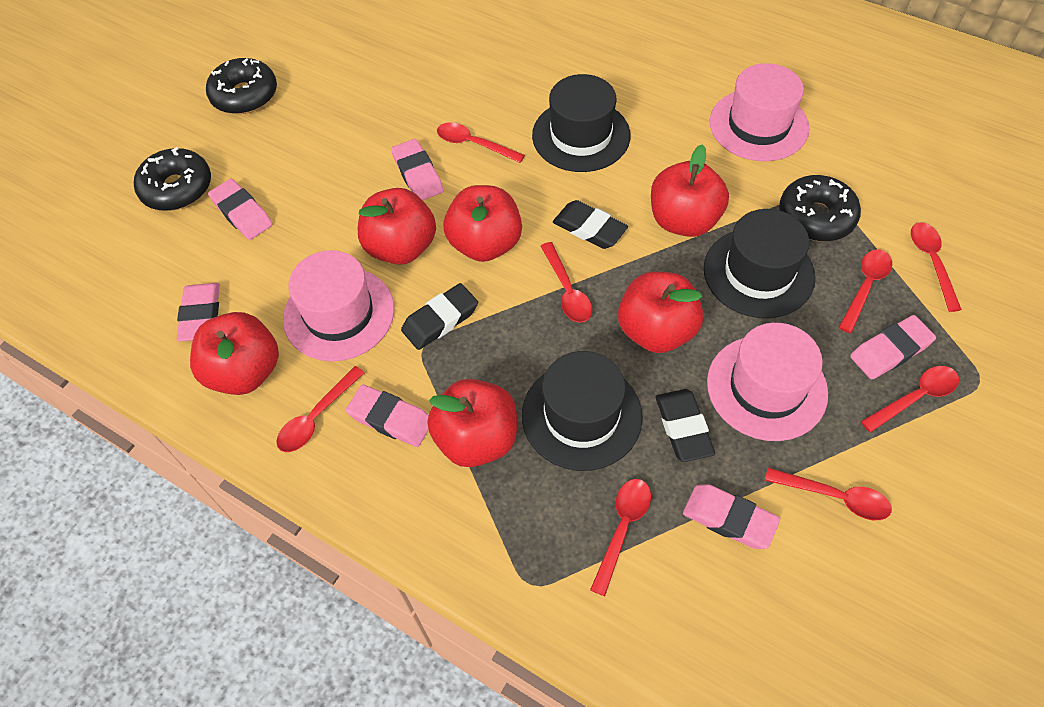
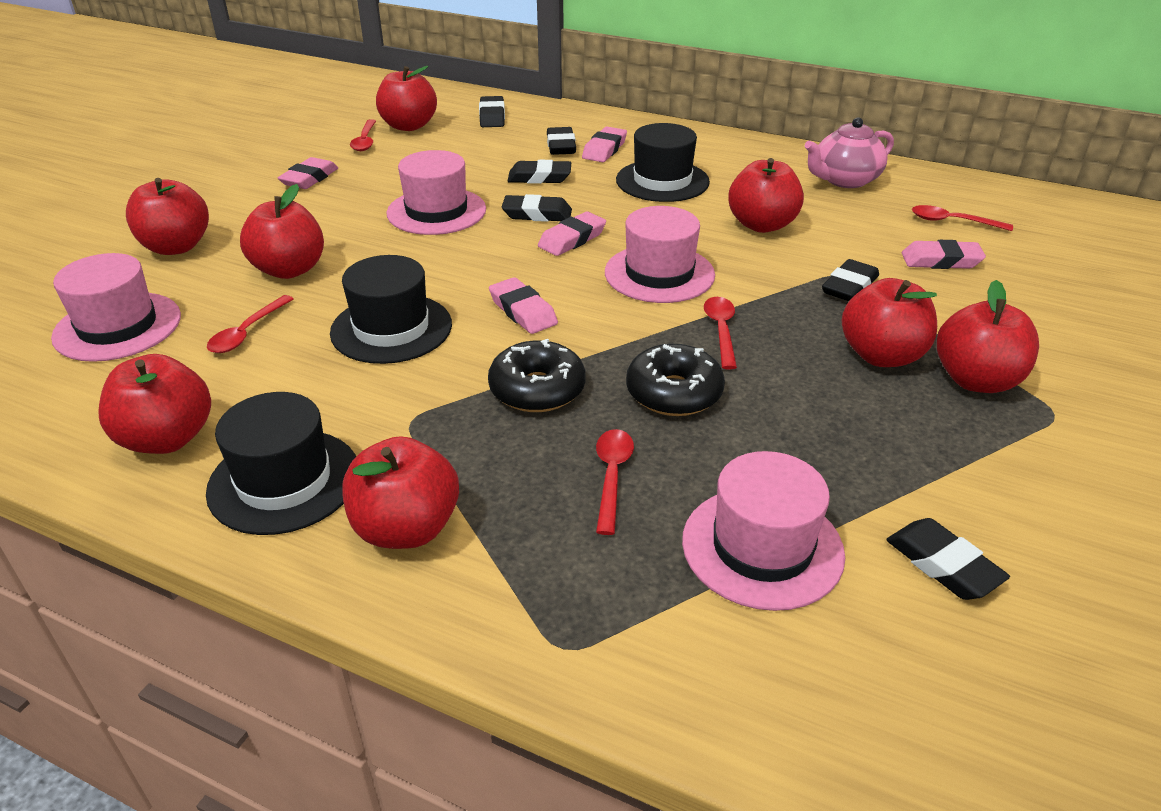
black donut: [134,147,211,211] [206,58,277,114] [779,175,861,241] = 3 -> [488,339,586,412] [626,344,725,416] = 2
black eraser: [401,283,478,350] [553,200,628,249] [656,389,715,462] = 3 -> [479,96,505,127] [502,194,572,222] [508,160,571,184] [547,127,576,155] [822,259,879,301] [886,518,1010,600] = 6
pink eraser: [177,283,220,341] [208,179,273,240] [346,385,429,447] [391,139,443,200] [683,484,780,549] [850,315,936,379] = 6 -> [278,157,338,189] [489,277,558,334] [538,212,606,256] [582,126,627,162] [902,240,986,269] = 5
pink hat: [283,250,394,361] [707,323,828,441] [710,63,809,161] = 3 -> [51,253,181,362] [386,150,486,235] [605,206,715,303] [682,451,845,611] = 4
pink teapot: none = 0 -> [805,117,894,188] = 1
red apple: [190,312,279,395] [358,188,436,265] [427,379,517,467] [443,185,522,262] [618,272,703,353] [651,144,729,237] = 6 -> [98,354,211,454] [126,178,209,255] [240,184,324,279] [342,436,459,549] [376,66,437,131] [728,158,804,233] [842,278,937,367] [937,280,1039,393] = 8
red spoon: [276,366,364,452] [437,122,525,163] [541,242,592,323] [590,479,651,596] [765,468,892,520] [838,249,892,333] [861,366,959,432] [911,223,962,312] = 8 -> [207,295,294,353] [350,119,376,151] [596,429,634,535] [704,297,737,369] [912,205,1013,231] = 5

